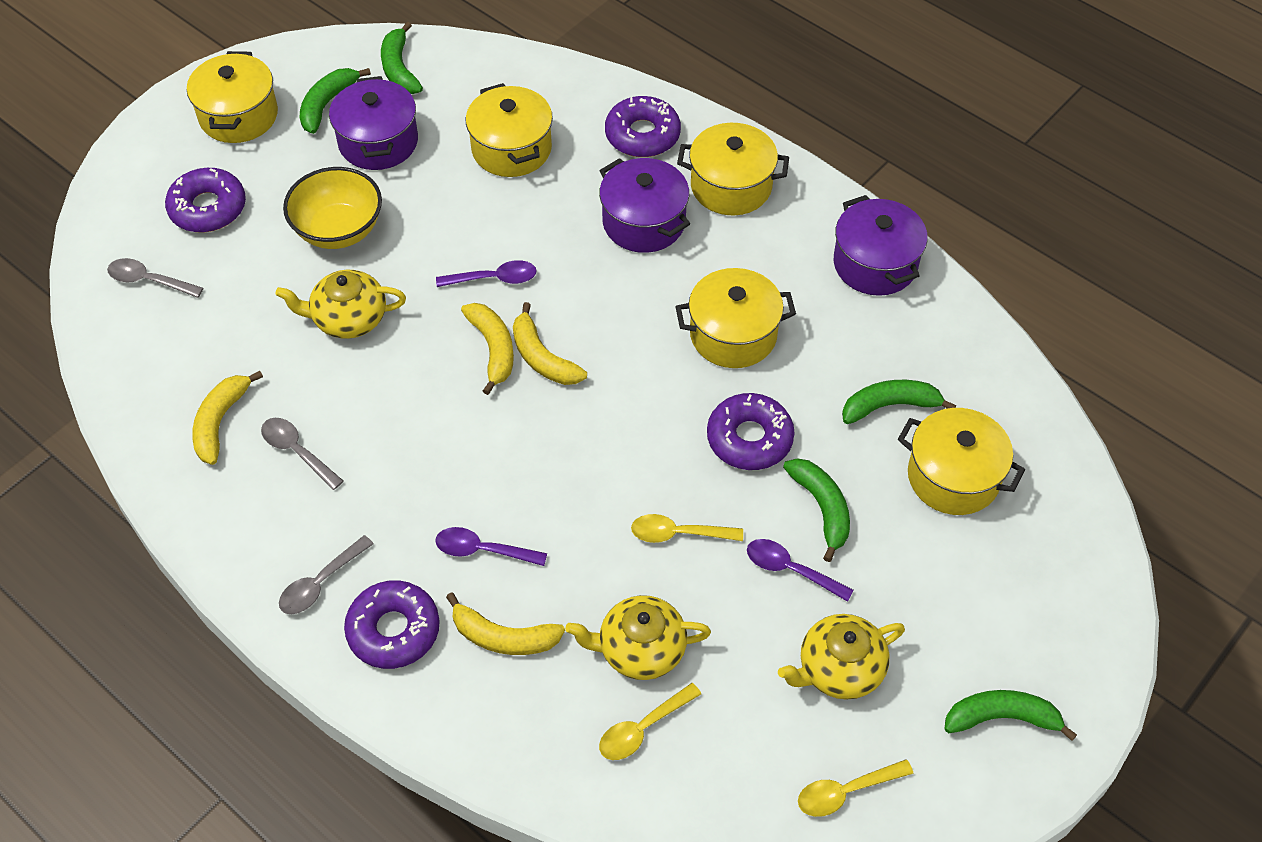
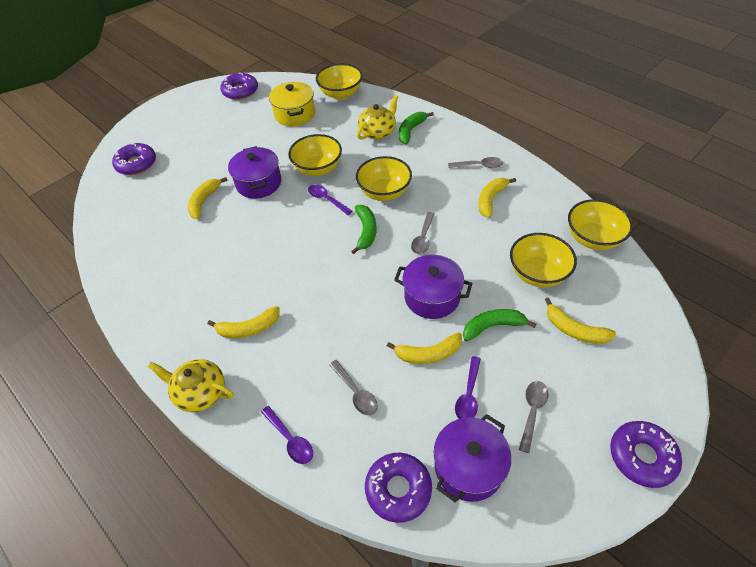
green banana: [300,68,371,134] [381,22,423,94] [783,458,850,562] [842,380,956,424] [944,690,1077,741] = 5 -> [351,205,376,254] [399,112,434,144] [463,309,536,341] = 3
grey spoon: [107,258,203,298] [261,418,344,490] [279,535,374,614] = 3 -> [329,360,378,415] [411,212,435,254] [448,157,503,168] [519,381,549,453] = 4
yellow banana: [192,371,263,465] [446,592,565,655] [461,303,514,395] [513,302,587,385] = 4 -> [188,177,228,219] [207,306,280,338] [387,332,462,364] [478,178,516,218] [545,297,616,344] = 5
yellow bowl: [283,167,382,249] = 1 -> [288,134,342,176] [316,63,362,100] [356,156,412,201] [510,233,577,287] [568,199,633,250] = 5
yellow pot: [187,51,278,143] [465,83,553,177] [675,268,796,368] [677,123,789,215] [898,408,1025,515] = 5 -> [269,81,315,126] = 1
yellow spoon: [599,683,701,760] [631,514,743,543] [798,759,914,817] = 3 -> none = 0
yellow teapot: [275,270,406,339] [565,595,711,680] [778,614,905,700] = 3 -> [148,359,234,412] [357,95,399,140] = 2

